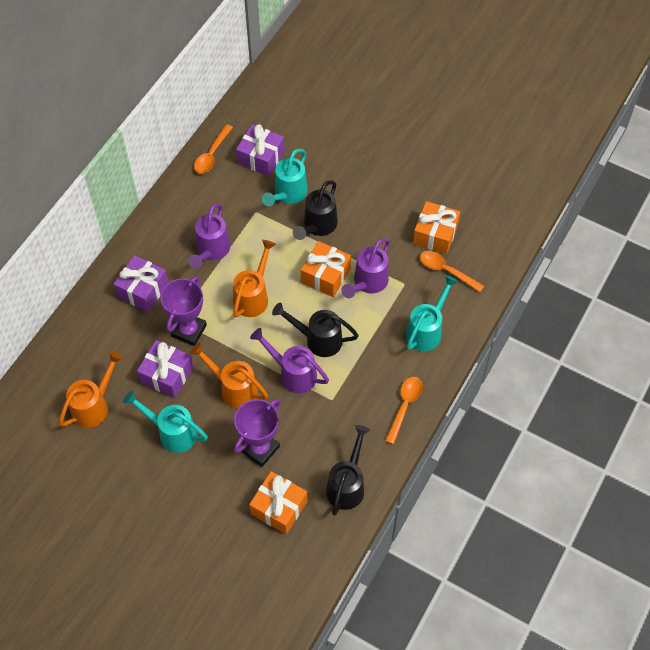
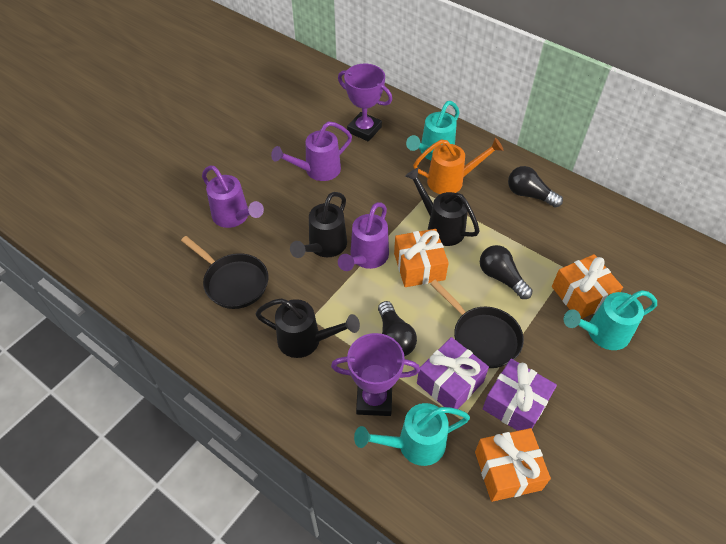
black light bulb: none = 0 -> [378,301,417,356] [480,245,533,299] [508,166,563,208] = 3
black pan: none = 0 -> [181,236,268,309] [430,279,524,368] = 2
orange spoon: [194,124,233,174] [385,377,423,444] [420,251,484,292] = 3 -> none = 0
orange watering can: [59,351,123,428] [189,343,268,409] [233,240,276,317] = 3 -> [413,138,503,194] = 1
purple gift: [114,255,169,312] [137,340,193,398] [236,124,285,176] = 3 -> [417,337,489,409] [483,359,557,431] = 2

